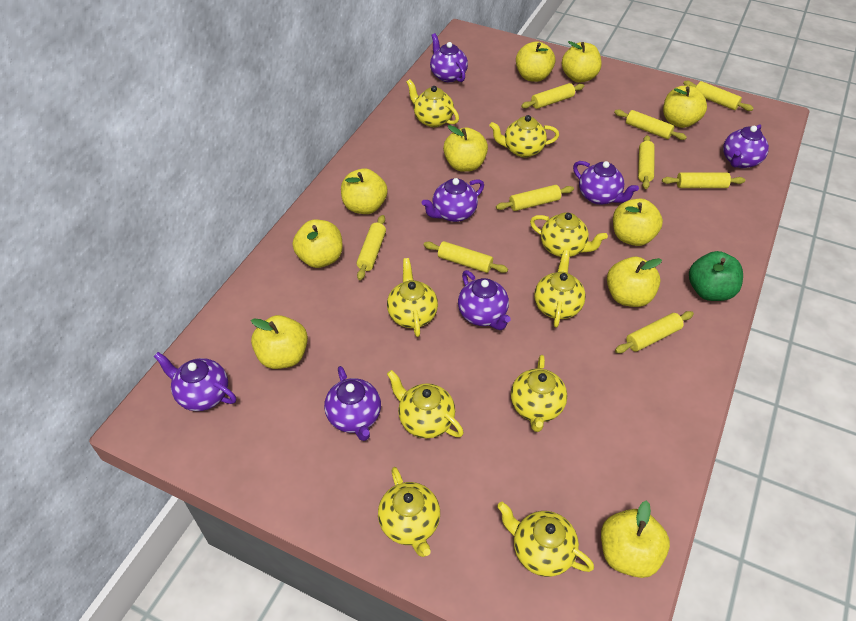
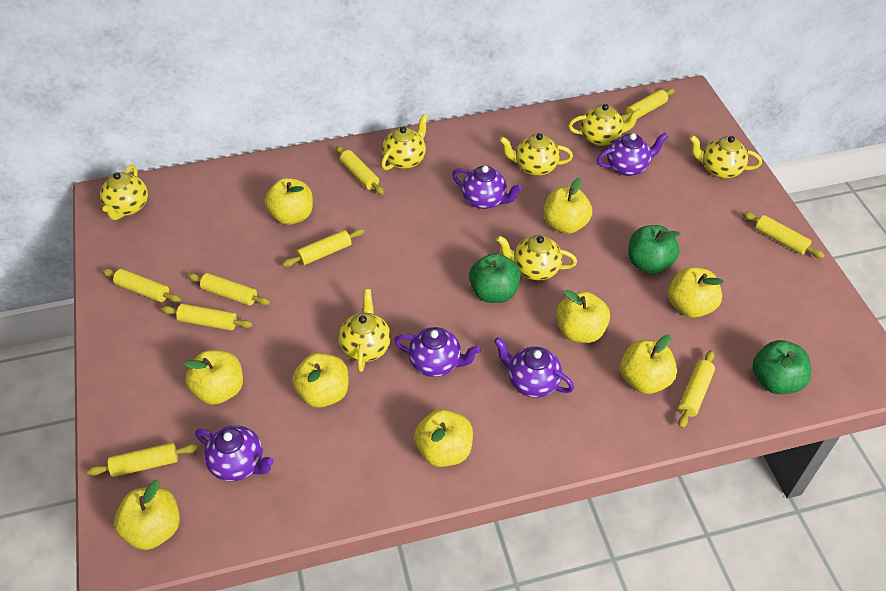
green apple: [689,251,743,301] = 1 -> [469,253,521,303] [628,225,681,274] [752,340,811,394] = 3
purple teapot: [154,352,236,411] [324,366,381,441] [421,178,484,222] [430,33,468,82] [458,270,511,330] [573,161,639,205] [723,124,769,168] = 7 -> [195,425,274,482] [394,327,481,377] [452,166,522,209] [494,337,574,398] [597,133,668,176] = 5
yellow apple: [251,315,308,369] [293,219,343,268] [341,168,388,214] [443,125,488,172] [516,41,555,82] [562,41,602,83] [601,500,670,578] [607,257,662,307] [613,199,663,246] [663,86,707,128] = 10 -> [114,480,180,550] [184,350,243,405] [265,178,313,225] [292,353,348,408] [414,409,473,467] [544,178,592,234] [556,290,610,343] [620,335,677,394] [668,267,724,318] = 9
yellow teapot: [378,467,440,557] [387,258,438,337] [387,370,464,438] [406,79,459,127] [489,115,559,158] [497,502,594,577] [511,355,567,432] [530,212,608,257] [534,250,586,328] = 9 -> [100,165,148,220] [339,289,391,372] [381,114,428,170] [496,235,577,281] [499,133,573,176] [569,104,642,146] [689,135,762,179] = 7

